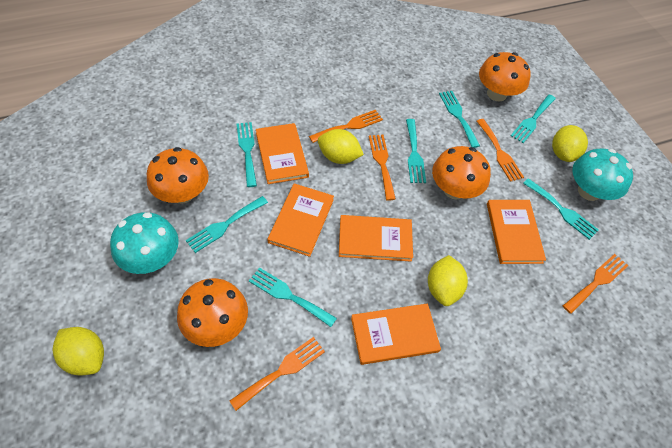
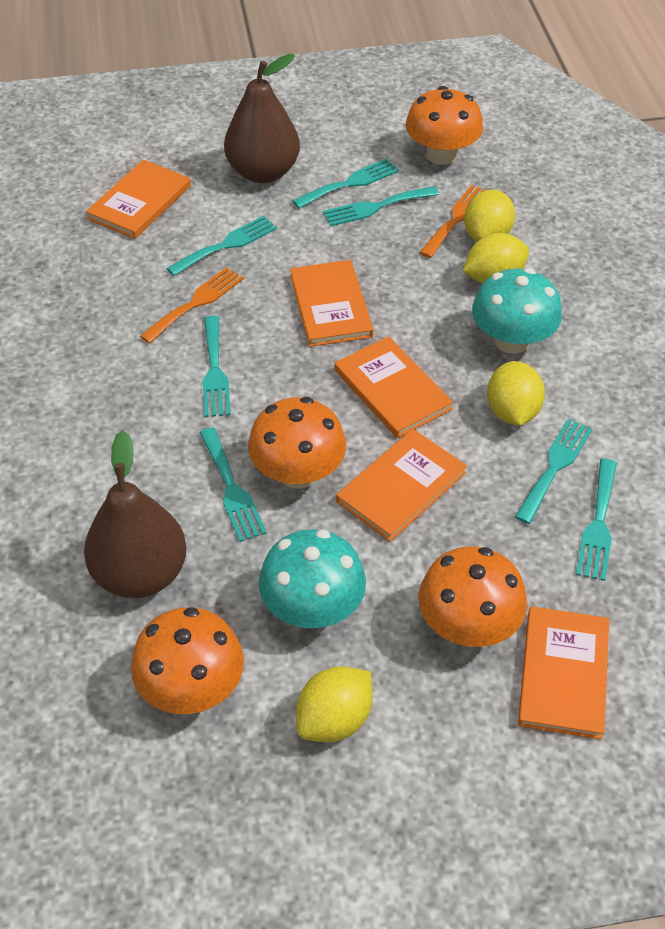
brown pear: none = 0 -> [84,430,187,598] [224,54,300,183] = 2
orange fork: [229,337,325,411] [309,110,383,143] [369,135,396,201] [477,119,524,182] [563,254,629,314] = 5 -> [140,267,244,344] [419,185,485,258] = 2

